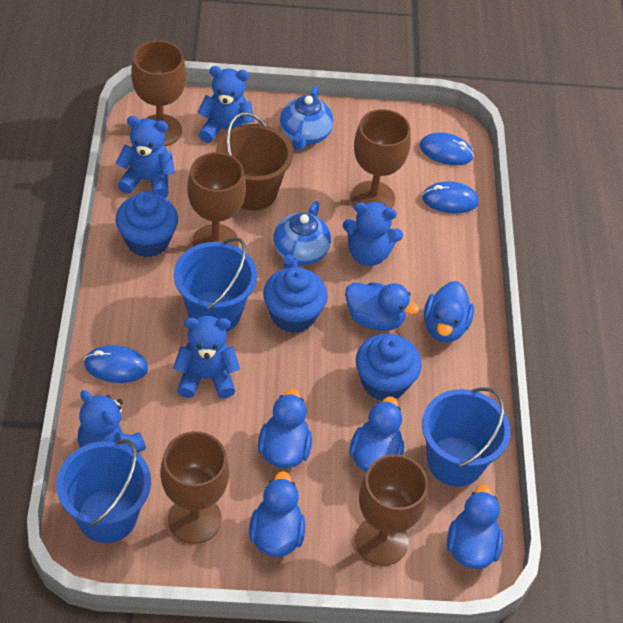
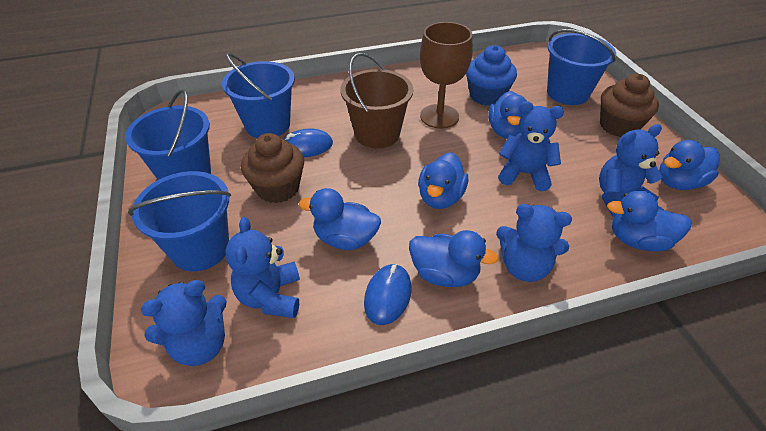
blue bucket: [56,439,151,543] [174,237,257,332] [422,387,511,487] = 3 -> [125,89,211,180] [128,171,231,271] [222,53,295,138] [547,29,616,105] = 4
blue cupcake: [116,192,178,257] [263,267,328,333] [356,334,422,401] = 3 -> [466,45,517,106] = 1
blue mouse: [84,345,148,383] [419,132,474,165] [422,181,479,214] = 3 -> [283,129,333,157] [364,264,411,325] = 2
blue teapot: [273,201,331,269] [280,86,333,150] = 2 -> none = 0
brown cupcake: none = 0 -> [241,133,304,203] [600,74,659,137] = 2
brown goblet: [131,40,186,146] [160,431,229,544] [187,152,246,247] [351,109,411,208] [355,454,428,566] = 5 -> [420,22,473,129] = 1

